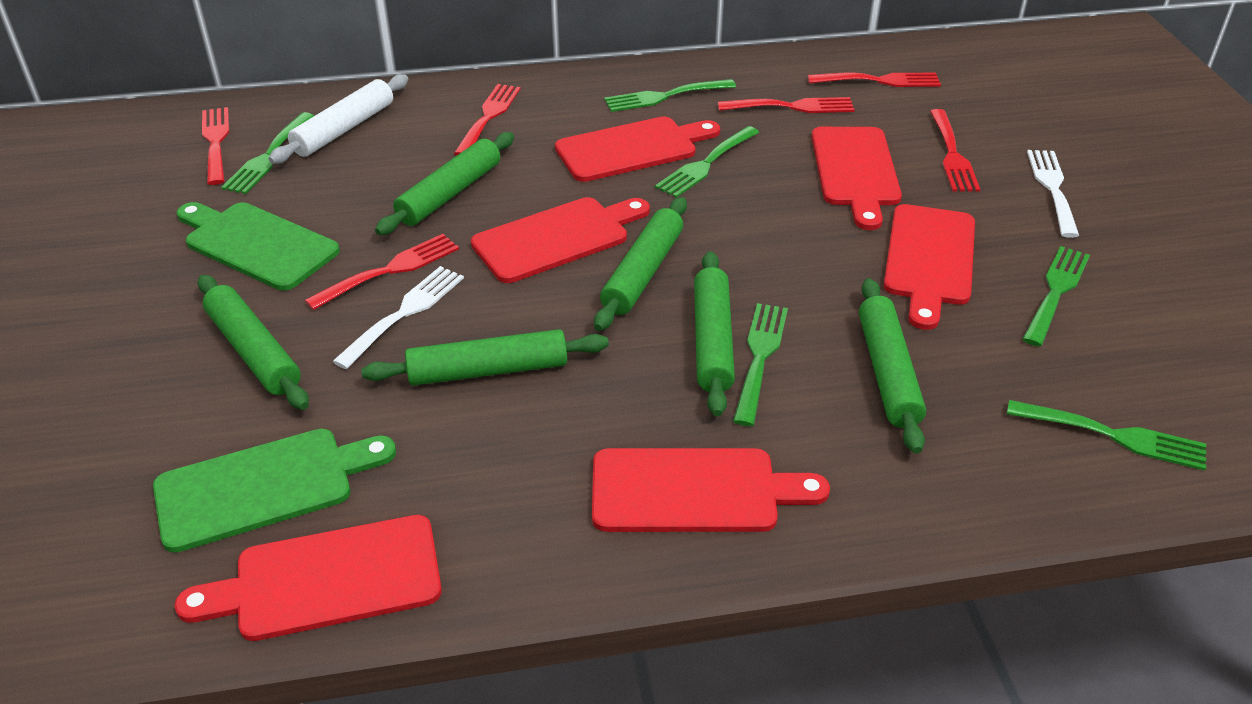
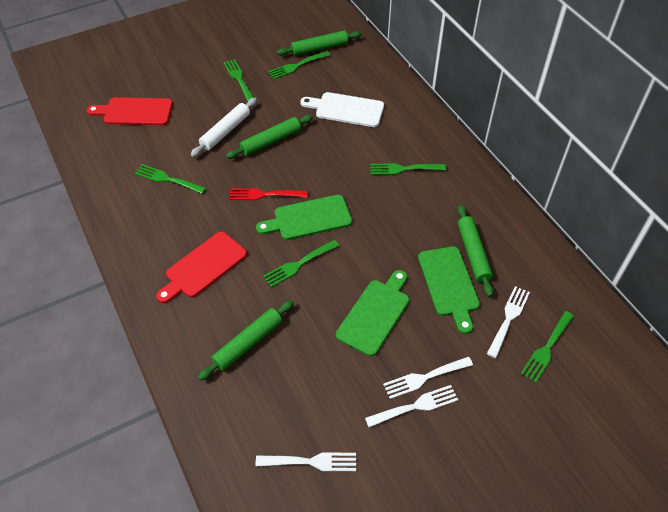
green cutting board: [153,429,396,553] [176,202,340,291] = 2 -> [256,195,352,240] [336,270,409,356] [418,246,480,334] = 3
green rolling pin: [198,275,309,410] [361,329,609,386] [375,132,514,235] [594,197,687,331] [694,251,735,416] [859,278,926,454] = 6 -> [198,300,294,381] [226,115,313,159] [277,31,362,56] [457,205,494,297] = 4
red cutting board: [175,515,442,641] [471,197,650,283] [555,116,720,182] [592,448,830,532] [812,127,902,230] [883,204,975,330] = 6 -> [87,97,173,125] [156,231,247,303] = 2
red fork: [202,107,229,185] [305,234,459,310] [454,84,521,156] [718,97,855,113] [808,73,941,87] [930,109,980,191] = 6 -> [229,188,307,200] = 1
white cutting board: none = 0 -> [300,92,384,127] = 1
white fork: [332,266,464,369] [1027,150,1079,238] = 2 -> [256,452,356,471] [365,385,458,428] [383,357,473,399] [487,286,530,358] = 4

